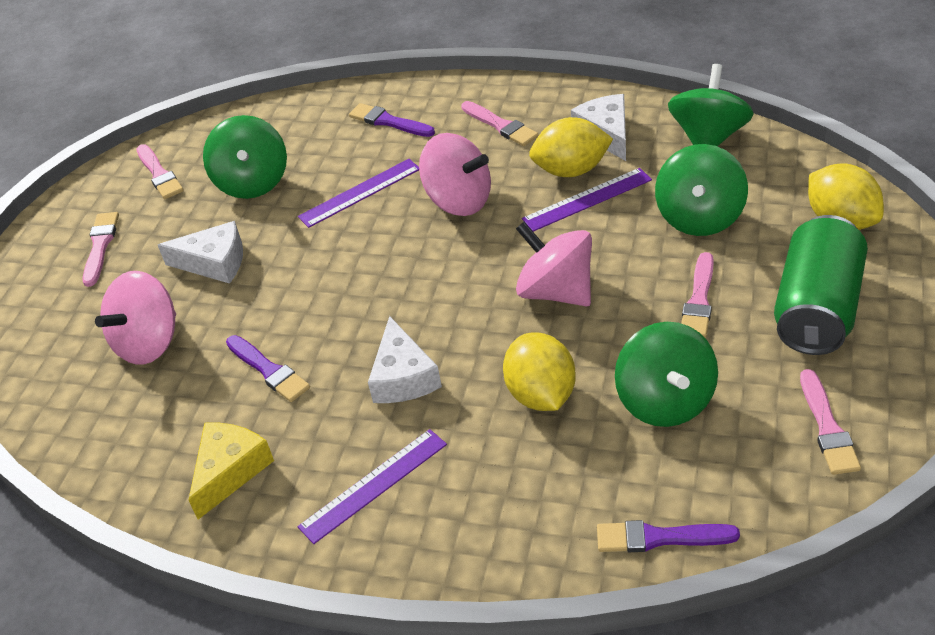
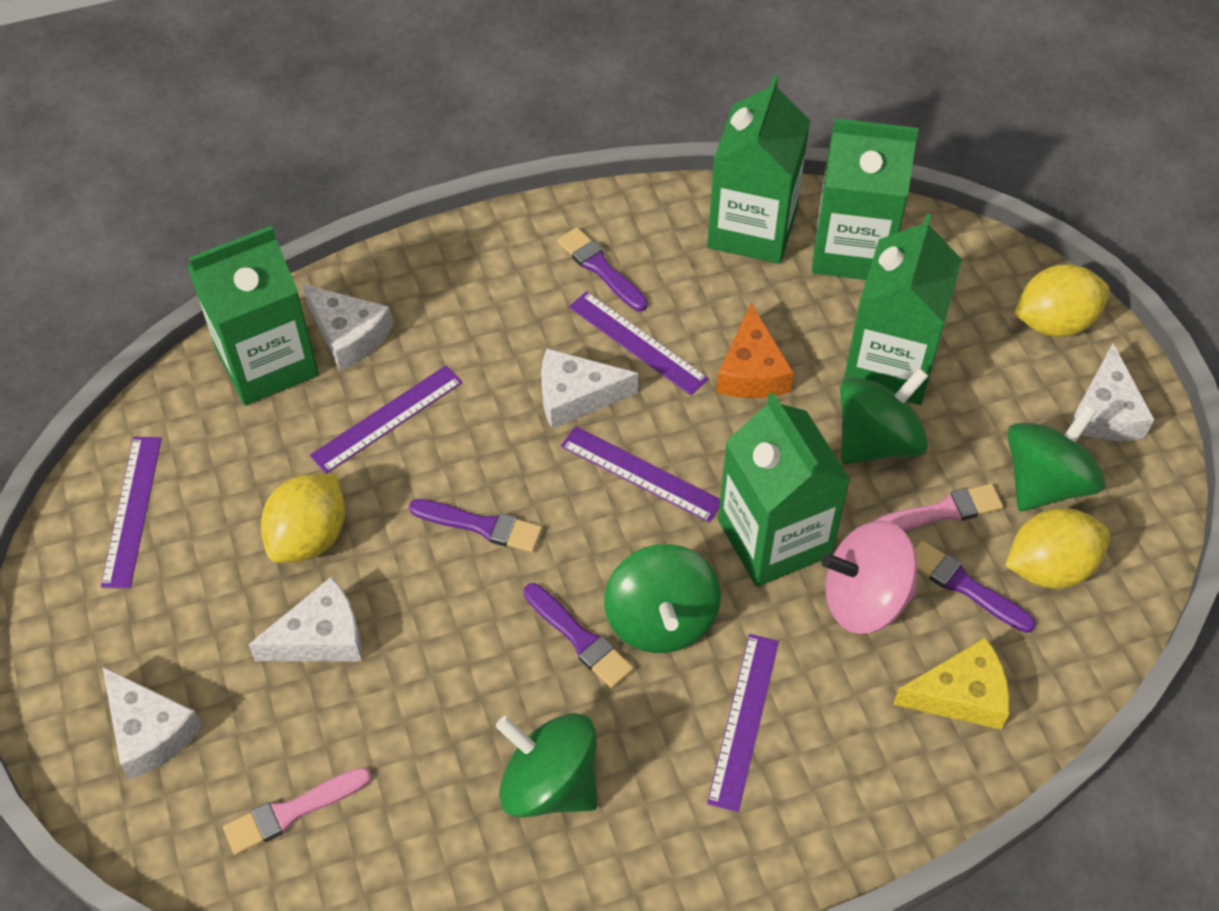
green can: [774,215,868,355] = 1 -> none = 0
green carton: none = 0 -> [187,226,319,406] [707,75,810,264] [718,392,850,587] [812,118,919,280] [844,213,962,405] = 5
orange cheese: none = 0 -> [716,303,794,398] = 1
pink brush: [83,212,119,287] [136,144,184,199] [461,101,538,146] [681,252,714,338] [800,369,861,475] = 5 -> [223,767,371,855] [872,483,1003,531] = 2
pink spinning top: [95,271,176,365] [419,133,491,216] [516,222,592,306] = 3 -> [821,521,918,634] = 1
purple brush: [226,335,310,402] [349,103,435,137] [597,520,740,552] = 3 -> [409,499,542,552] [524,583,634,688] [557,227,648,311] [915,541,1036,633] = 4
purple ruler: [297,429,447,544] [298,159,419,228] [522,168,652,232] = 3 -> [101,437,162,588] [310,365,463,474] [561,426,720,523] [569,291,709,395] [707,634,779,812] = 5
white cheese: [158,221,243,284] [368,316,442,403] [571,94,626,161] = 3 -> [103,667,202,779] [248,577,362,661] [302,284,393,371] [541,348,638,429] [1070,343,1154,441] = 5

